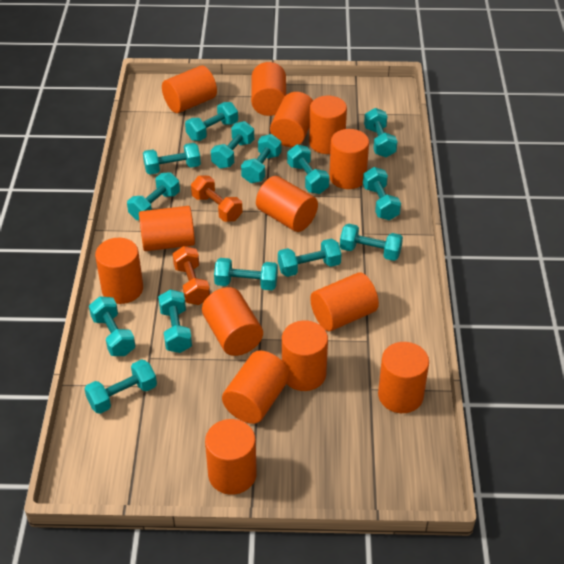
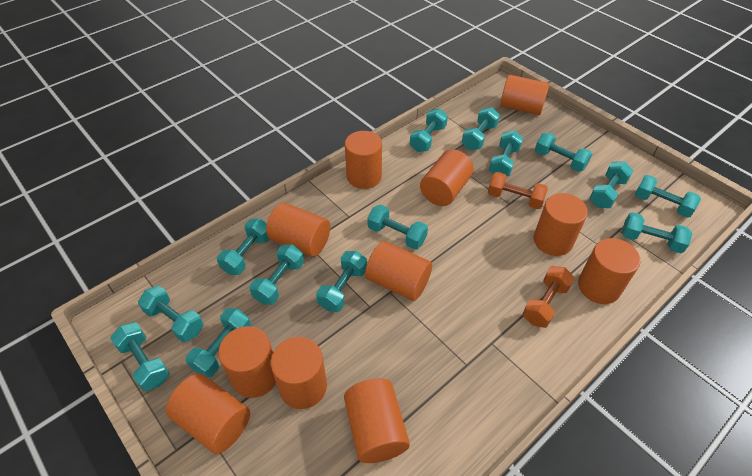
orange cylinder: [95,238,143,304] [139,206,195,251] [162,65,217,113] [202,287,263,356] [205,419,257,495] [222,351,290,424] [251,62,286,116] [256,176,318,232] [270,92,313,147] [282,320,328,391] [309,96,347,154] [310,272,379,331] [329,129,369,189] [378,342,429,413] = 14 -> [166,373,250,454] [218,326,276,398] [266,203,330,257] [271,337,327,409] [344,378,410,463] [345,131,382,189] [365,241,432,301] [420,149,474,206] [500,75,550,115] [534,193,588,256] [578,238,640,304] = 11

